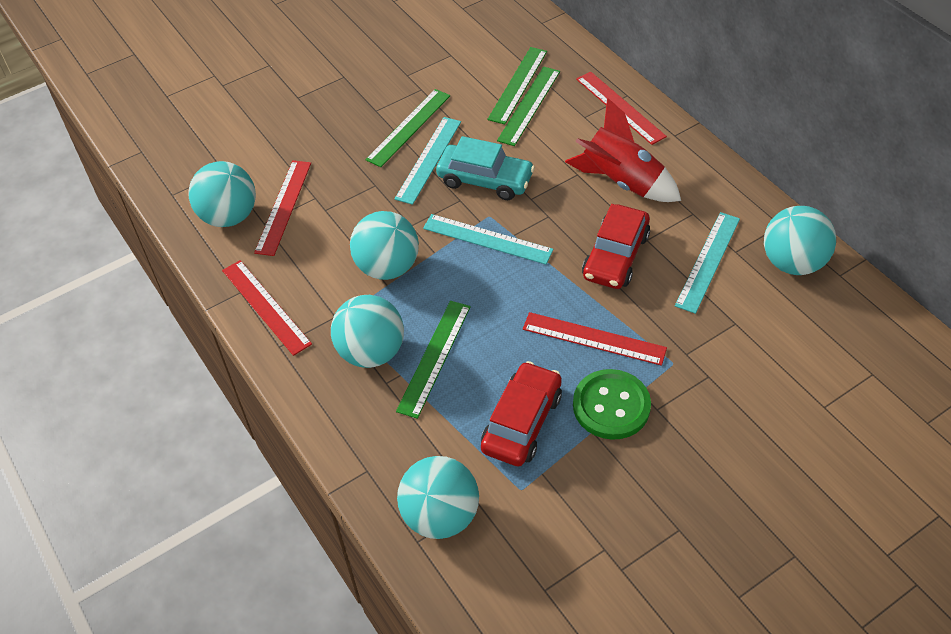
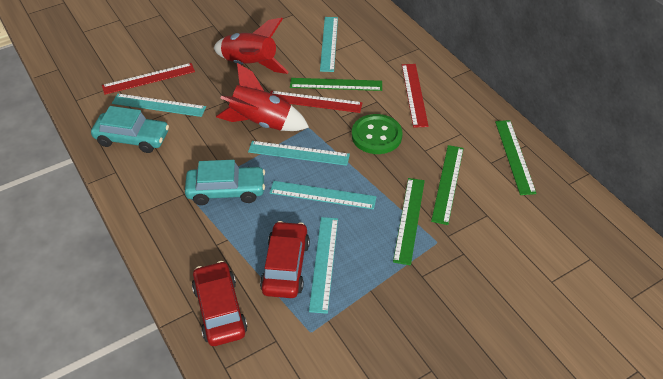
red rocket: [565,98,681,202] = 1 -> [214,18,289,74] [216,63,309,131] = 2
red ruler: [222,260,312,356] [254,160,311,256] [523,312,667,366] [576,72,667,145] = 4 -> [102,63,195,95] [270,91,363,113] [402,64,429,128] = 3
turquoise ball: [188,161,256,227] [331,295,404,368] [350,211,419,280] [397,456,479,539] [764,206,836,275] = 5 -> none = 0
turquoise car: [436,136,535,200] = 1 -> [91,106,169,153] [185,160,265,205] = 2
turquoise ruler: [395,117,461,205] [423,214,554,264] [675,212,740,314] = 3 -> [112,94,206,117] [248,141,350,166] [270,181,377,210] [309,217,338,314] [320,17,338,72] = 5

